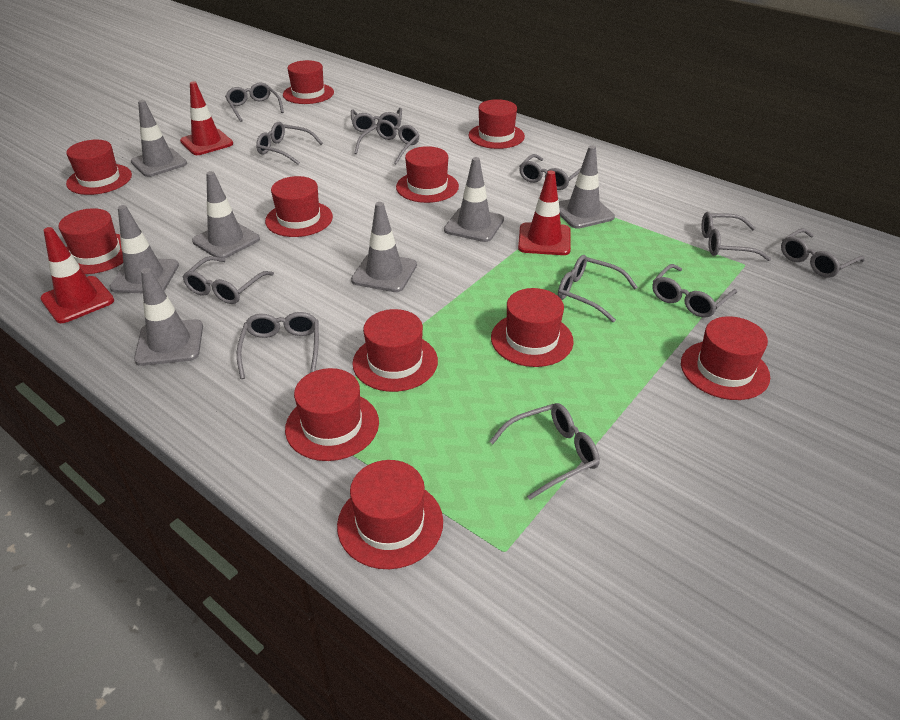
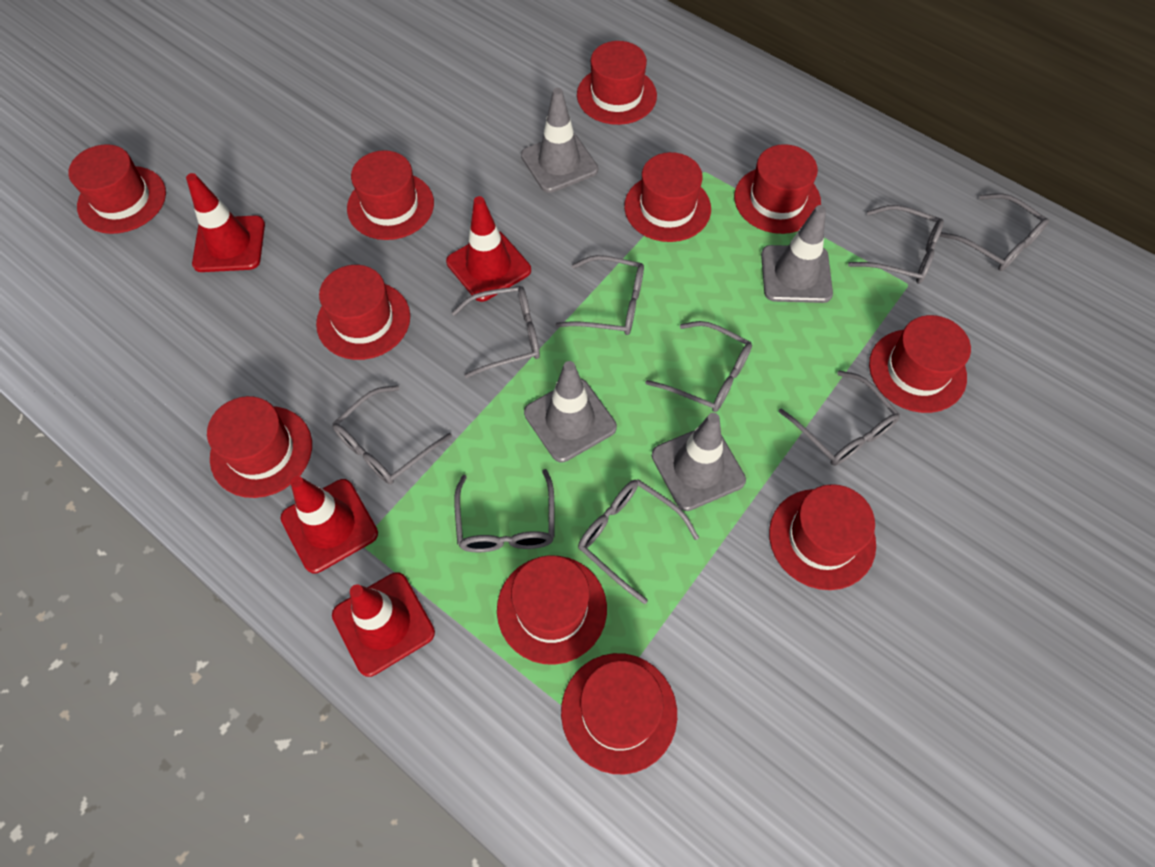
grey glasses: [183,256,274,304] [225,83,284,122] [237,312,319,379] [256,122,323,165] [351,108,402,132] [354,120,420,164] [489,403,600,500] [519,154,581,190] [558,255,638,322] [652,264,737,318] [702,212,771,261] [781,228,865,278] = 12 -> [332,385,452,484] [452,286,540,378] [454,469,554,552] [556,255,644,335] [578,479,699,604] [645,321,752,412] [778,370,900,466] [848,205,944,284] [940,193,1049,271] = 9
grey traffic cone: [109,205,179,293] [131,100,187,177] [134,268,203,366] [192,171,260,259] [351,202,417,292] [444,157,504,242] [559,145,615,229] = 7 -> [521,88,598,193] [524,361,617,462] [652,413,746,511] [761,205,833,303] = 4
red traffic cone: [40,227,114,323] [180,81,233,155] [518,171,571,255] = 3 -> [186,173,265,272] [281,476,378,573] [332,572,435,677] [446,196,531,302] = 4

